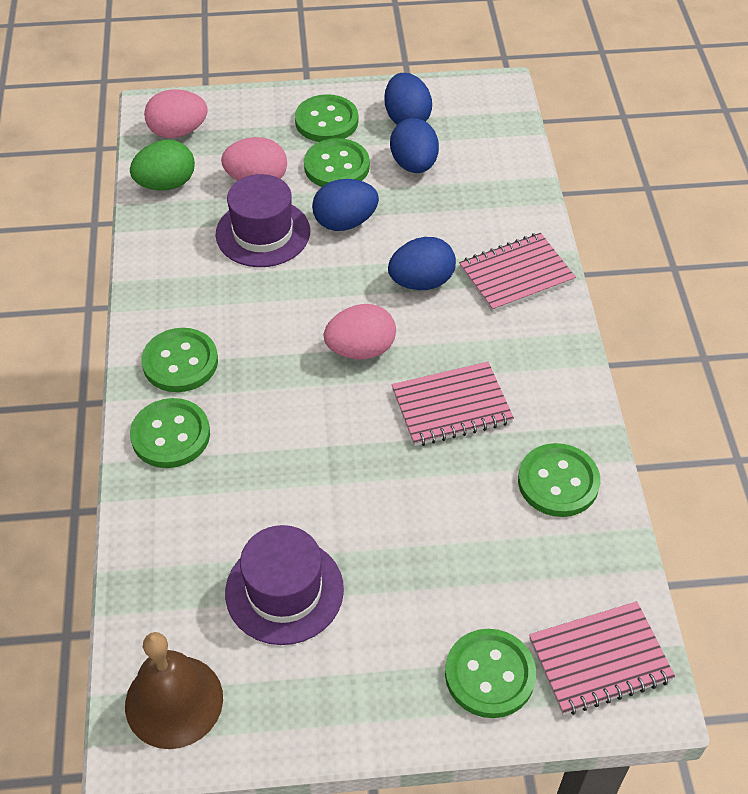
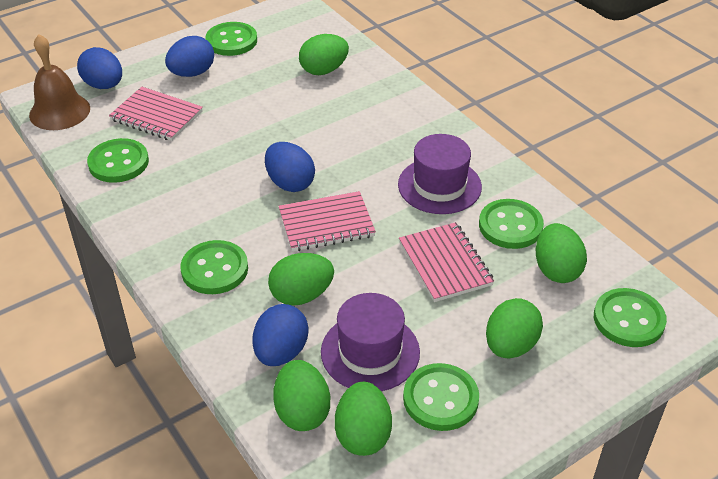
green egg: [130,140,195,191] = 1 -> [268,253,334,306] [273,360,330,431] [299,34,349,75] [335,382,392,456] [486,298,543,359] [536,223,587,283] = 6
pink egg: [144,89,208,138] [221,137,287,181] [324,304,396,359] = 3 -> none = 0

